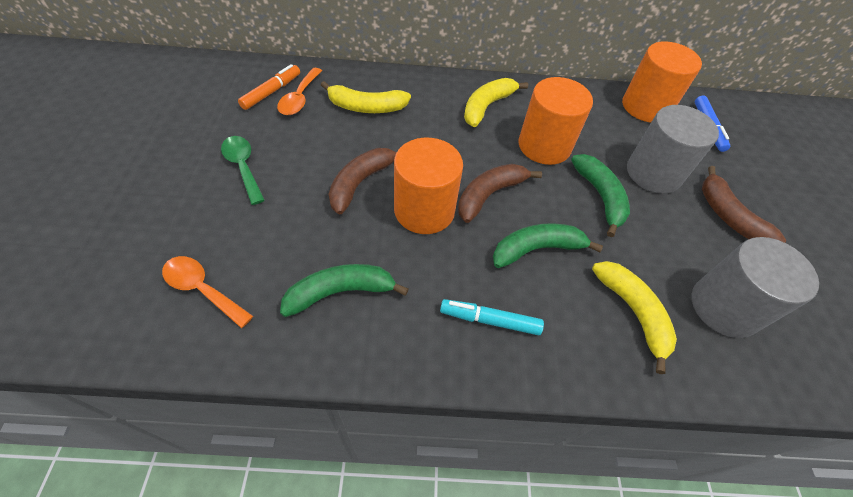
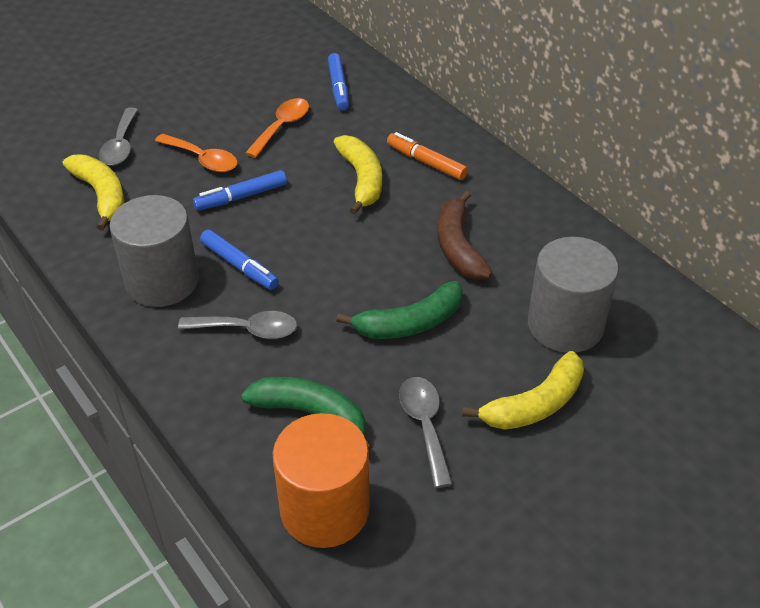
blue marker: [695,95,730,152] = 1 -> [193,170,287,211] [200,230,279,290] [328,53,349,110] = 3
brown banana: [329,148,397,215] [458,164,542,223] [702,166,786,243] = 3 -> [437,191,492,280] = 1
green banana: [280,264,409,317] [493,223,603,268] [571,154,630,237] = 3 -> [241,377,372,452] [336,281,463,339] = 2
green spoon: [221,136,265,205] = 1 -> none = 0
grey spoon: none = 0 -> [99,108,138,166] [178,311,297,339] [399,377,453,488] = 3
orange cylinder: [394,138,463,234] [519,77,593,165] [622,41,702,122] = 3 -> [273,413,369,548] = 1
turquoise marker: [440,299,544,336] = 1 -> none = 0

